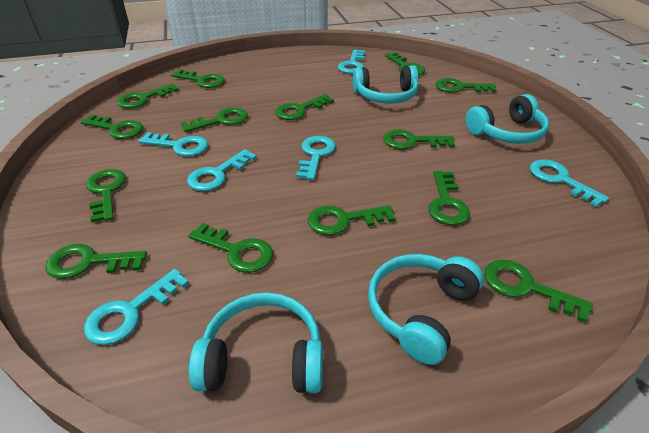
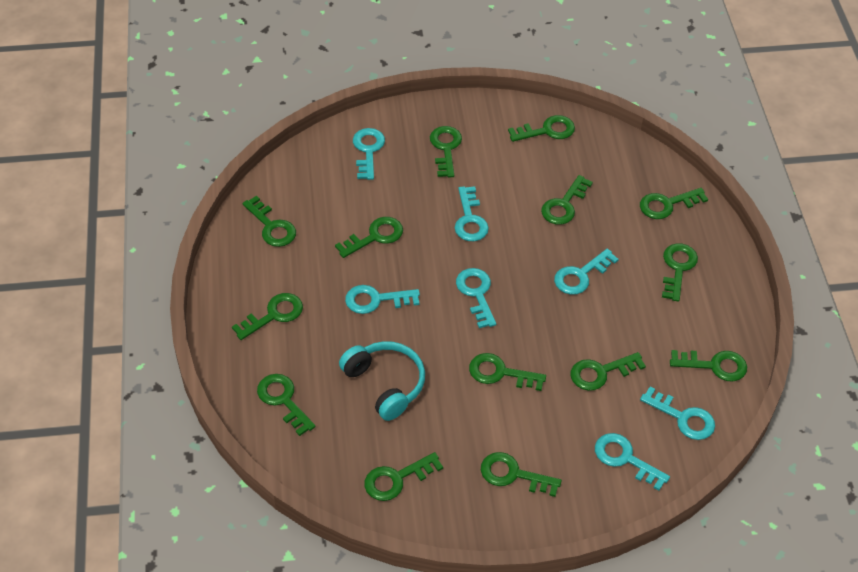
turquoise headphones: [189,292,323,393] [353,65,418,103] [368,254,484,365] [466,94,549,144] = 4 -> [339,341,425,421] = 1
turquoise key: [84,269,189,345] [138,132,208,156] [187,149,257,191] [296,136,336,180] [338,49,365,74] [530,159,609,207] = 6 -> [345,285,420,314] [353,128,385,180] [455,186,489,241] [456,268,496,328] [554,249,619,295] [595,433,670,491] [640,387,715,440] = 7

